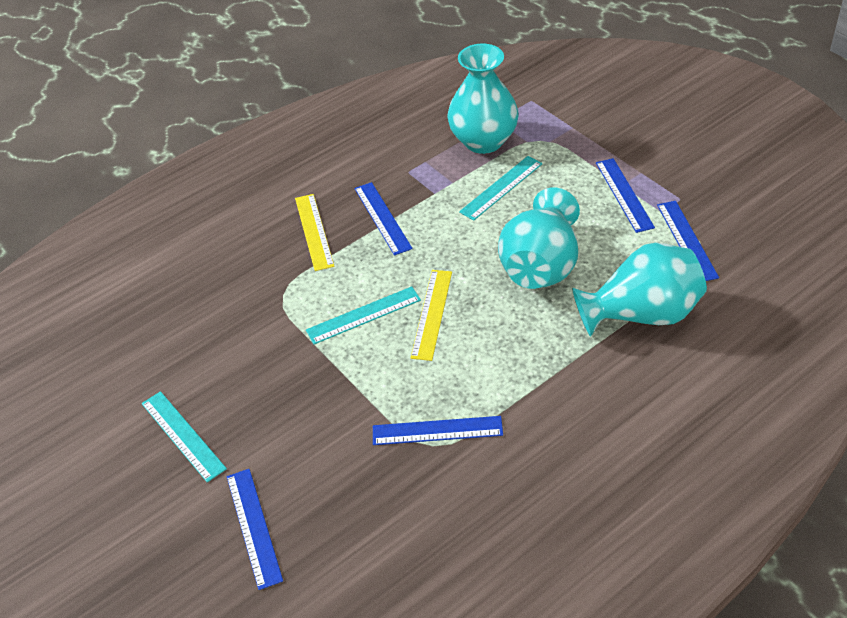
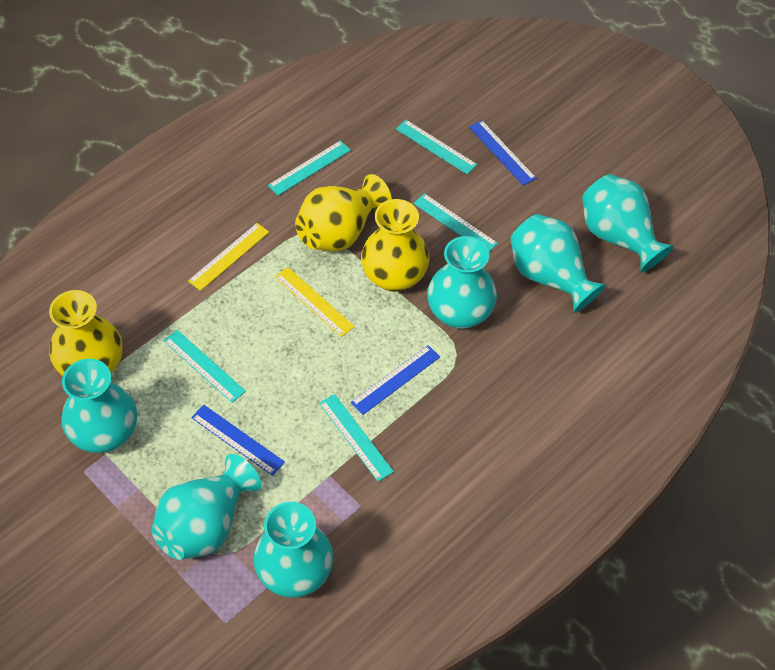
blue ruler: [227,469,283,590] [354,182,413,256] [373,416,503,445] [596,158,655,233] [657,201,719,281] = 5 -> [191,405,285,476] [351,345,440,415] [469,120,536,185] = 3
turquoise ruler: [142,391,227,482] [306,286,421,344] [459,156,542,221] = 3 -> [163,330,246,403] [268,140,351,195] [319,394,394,481] [396,120,477,174] [413,193,498,252] = 5
turquoise vase: [447,44,519,154] [498,187,580,289] [572,243,707,337] = 3 -> [61,359,137,453] [152,454,261,560] [254,502,333,598] [427,236,497,329] [510,214,606,313] [582,174,674,273] = 6
yellow vase: none = 0 -> [49,290,122,376] [295,174,392,252] [361,199,429,292] = 3

